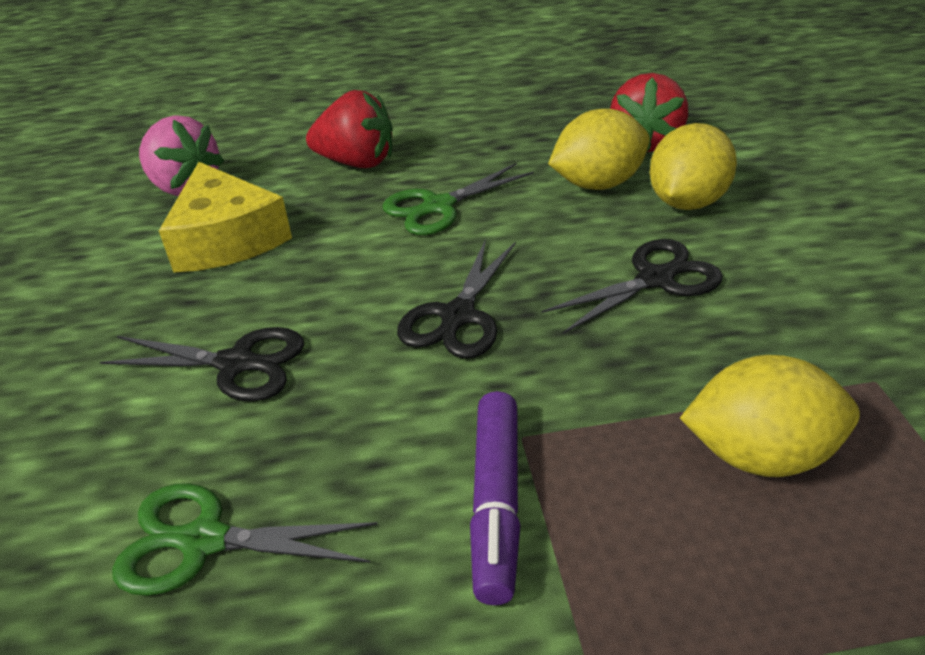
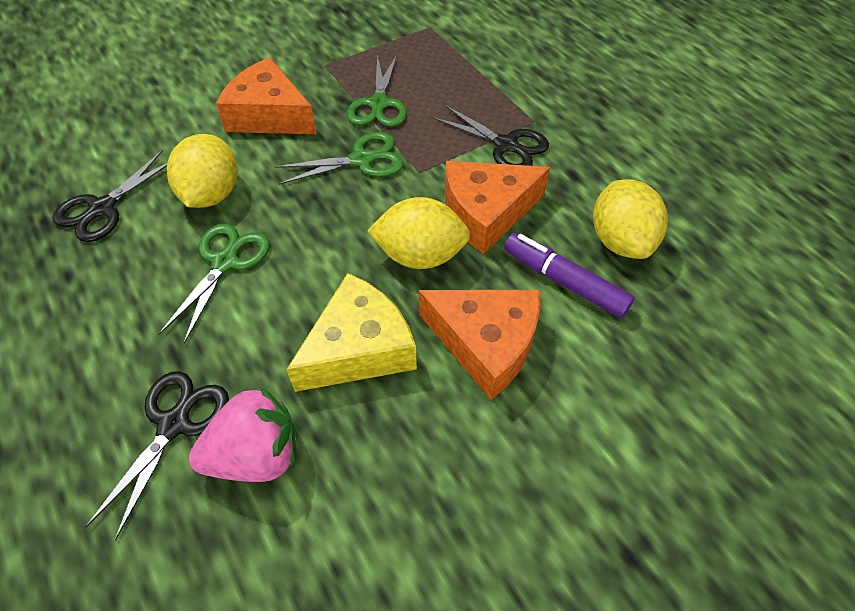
green scissors: [112,483,377,596] [382,163,534,235] = 2 -> [159,223,270,344] [274,132,404,185] [347,55,407,127] = 3
orange cheese: none = 0 -> [216,57,317,134] [419,290,540,400] [445,161,550,254] = 3
red strawberry: [306,90,393,168] [610,73,688,152] = 2 -> none = 0

